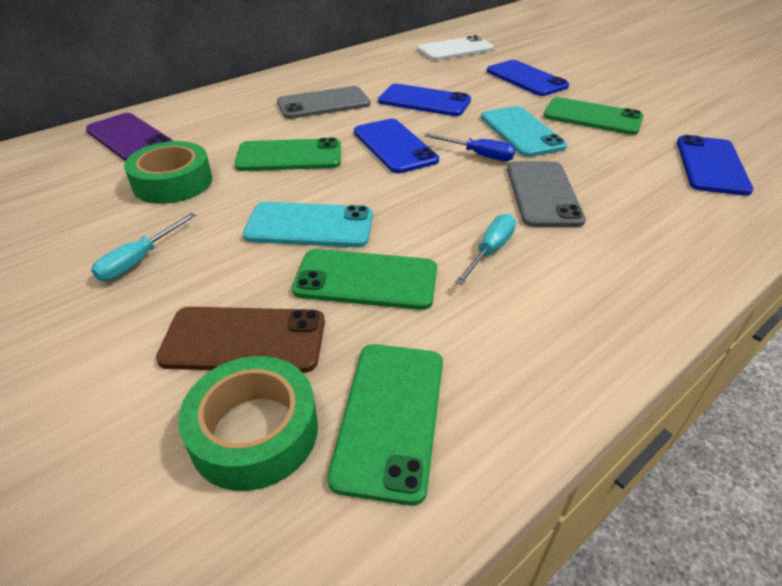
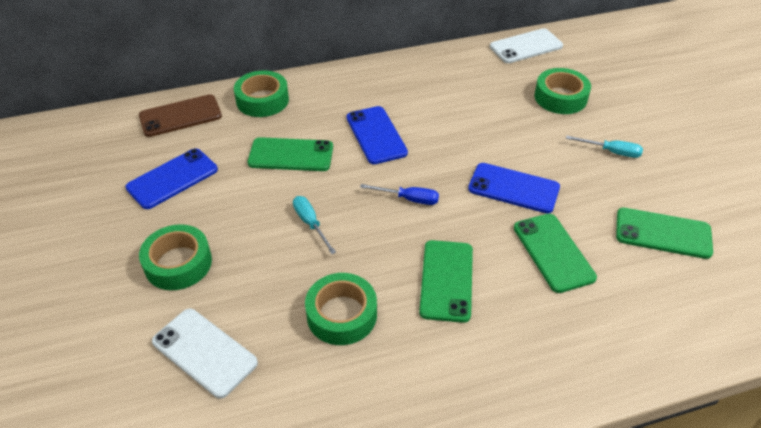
blue phone: [354,119,439,173] [378,84,471,116] [487,60,569,96] [677,135,753,196] = 4 -> [125,148,218,209] [347,106,408,164] [468,163,560,213] = 3
green tape: [124,141,212,204] [178,356,318,491] = 2 -> [139,224,212,290] [234,70,289,117] [305,273,377,345] [535,68,591,114] = 4
grey phone: [277,86,370,119] [507,161,586,227] = 2 -> none = 0
purple phone: [86,113,173,161] = 1 -> none = 0
turquoise phone: [243,202,373,247] [481,106,567,157] = 2 -> none = 0
white phone: [417,35,494,60] = 1 -> [152,308,258,399] [490,28,563,63] = 2

